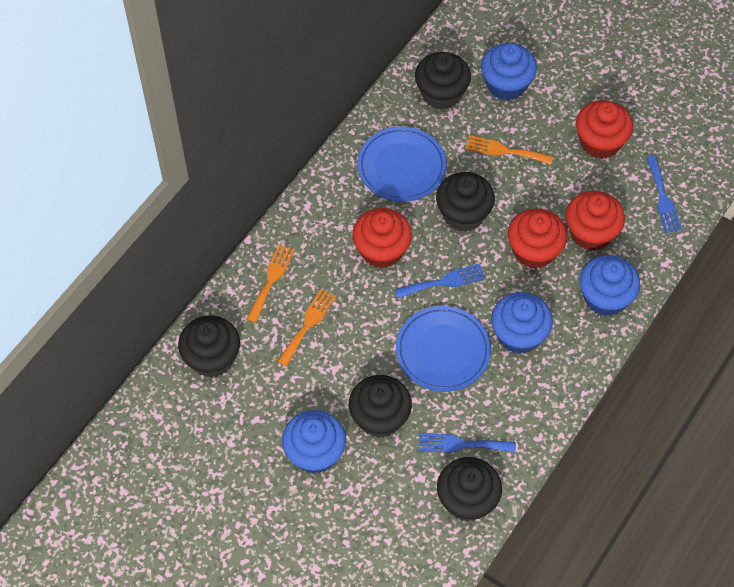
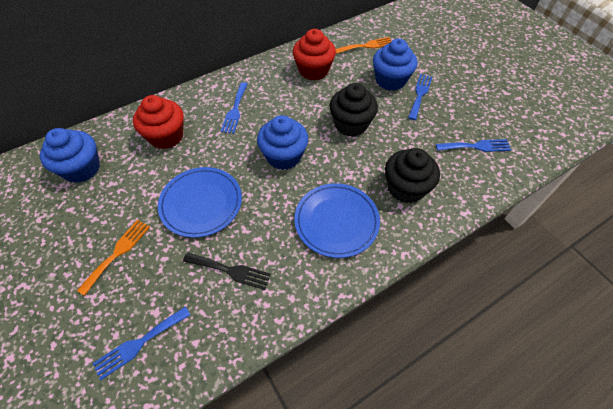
black cupcake: [178,315,240,378] [349,375,412,438] [415,52,471,110] [436,172,495,232] [437,457,502,522] = 5 -> [329,83,378,137] [385,148,440,203] = 2
black fork: none = 0 -> [183,252,271,290] = 1
blue cupcake: [282,410,346,474] [481,43,537,101] [491,292,553,354] [579,255,640,316] = 4 -> [40,128,100,183] [257,115,308,170] [373,39,417,91] = 3
blue fork: [394,264,485,299] [419,433,516,453] [646,156,682,233] = 3 -> [93,306,190,380] [221,82,248,134] [408,74,432,120] [436,139,511,152] = 4
orange fork: [247,244,295,323] [277,289,336,366] [465,135,553,165] = 3 -> [77,220,150,296] [336,37,391,54] = 2
red cupcake: [352,208,412,268] [508,208,567,269] [566,191,625,251] [576,100,633,159] = 4 -> [133,95,184,149] [293,29,336,81] = 2

